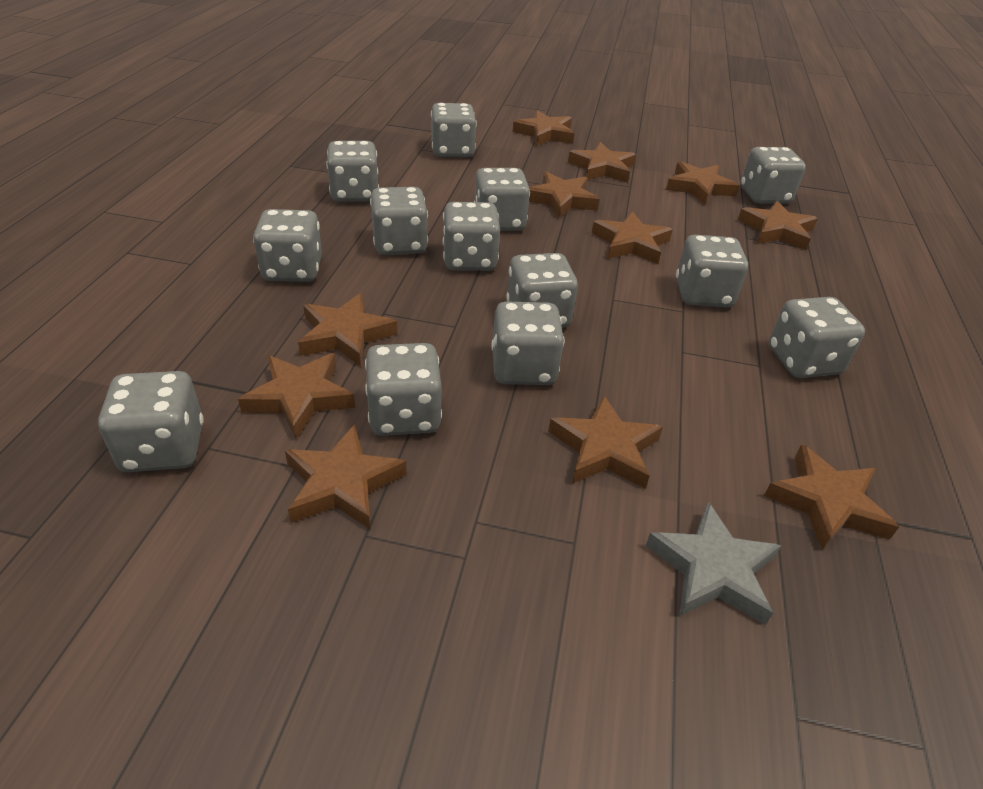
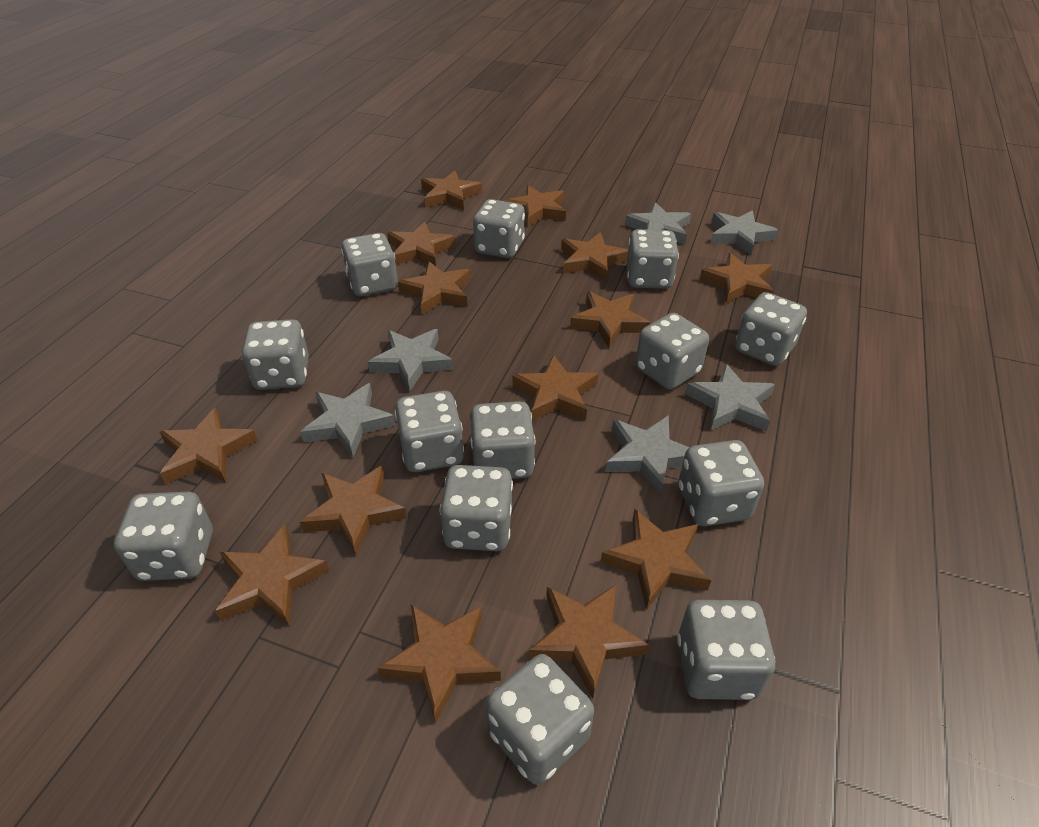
brown star: [238,353,355,439] [285,424,407,529] [298,293,398,367] [513,110,574,146] [529,172,600,219] [548,395,663,489] [568,142,636,182] [592,211,673,264] [666,161,740,205] [738,201,818,250] [764,444,899,550] = 11 -> [160,407,258,484] [215,525,329,626] [300,465,407,555] [378,605,501,723] [387,221,456,266] [398,261,471,315] [421,171,482,210] [505,185,566,227] [513,354,598,421] [529,585,649,698] [561,232,628,281] [570,291,650,348] [600,509,712,610] [700,253,773,304] = 14
grey star: [645,502,781,625] = 1 -> [301,383,395,457] [368,329,453,391] [605,415,689,495] [625,202,691,244] [686,363,775,431] [710,210,778,255] = 6

